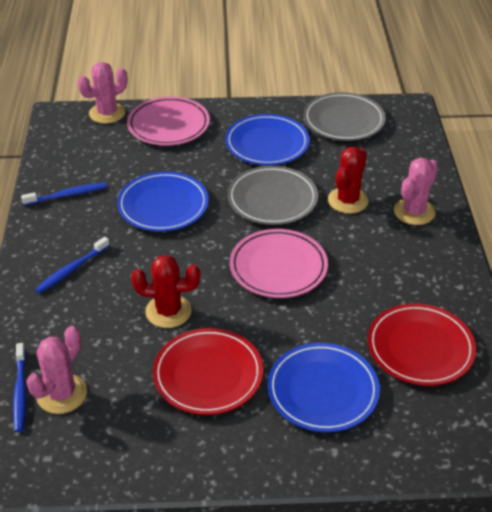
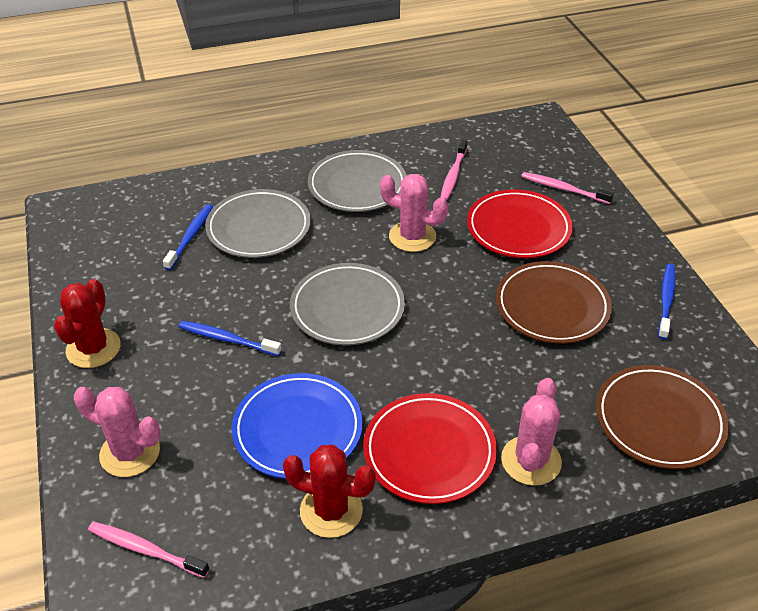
blue plate: [117,172,209,232] [225,114,310,165] [268,343,380,432] = 3 -> [232,373,363,479] = 1
brown plate: none = 0 -> [496,261,612,344] [596,365,729,469] = 2
grey plate: [227,166,318,225] [303,92,386,141] = 2 -> [205,189,311,258] [290,263,405,346] [308,150,407,212] = 3
pink plate: [127,96,210,146] [230,229,328,298] = 2 -> none = 0
pink toothbrush: none = 0 -> [88,522,210,578] [441,139,468,201] [521,172,614,204] = 3

